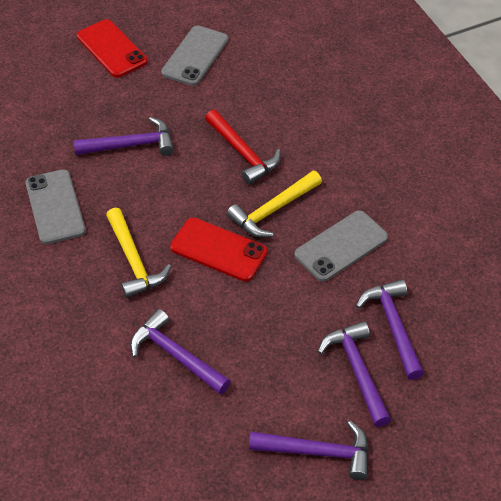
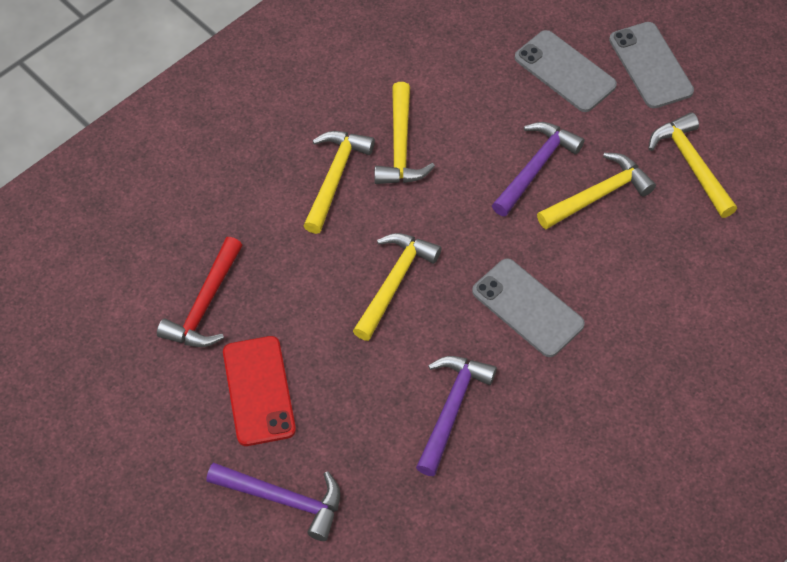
purple hammer: [74,117,174,156] [130,309,231,395] [249,421,369,480] [318,321,391,427] [356,279,424,380] = 5 -> [206,463,340,541] [416,356,497,476] [492,122,585,217] = 3
red phone: [77,19,148,78] [170,218,268,282] = 2 -> [223,336,296,446] = 1
yellow hammer: [106,208,171,298] [227,171,322,238] = 2 -> [303,131,375,234] [353,233,441,341] [374,82,435,184] [537,153,656,229] [648,112,737,218] = 5

